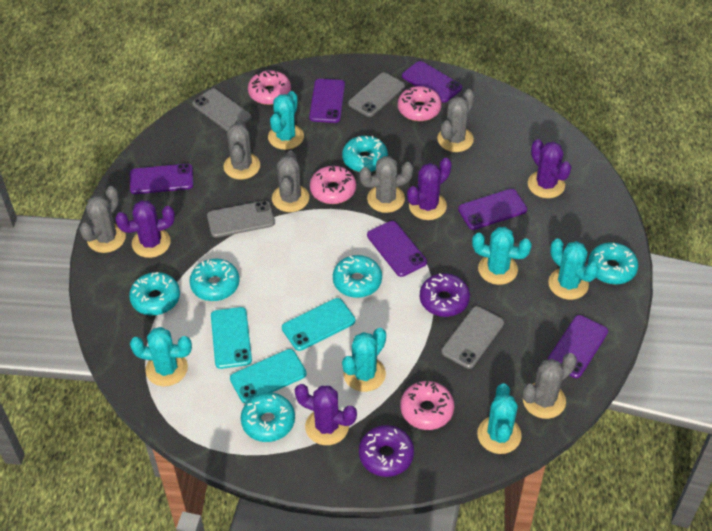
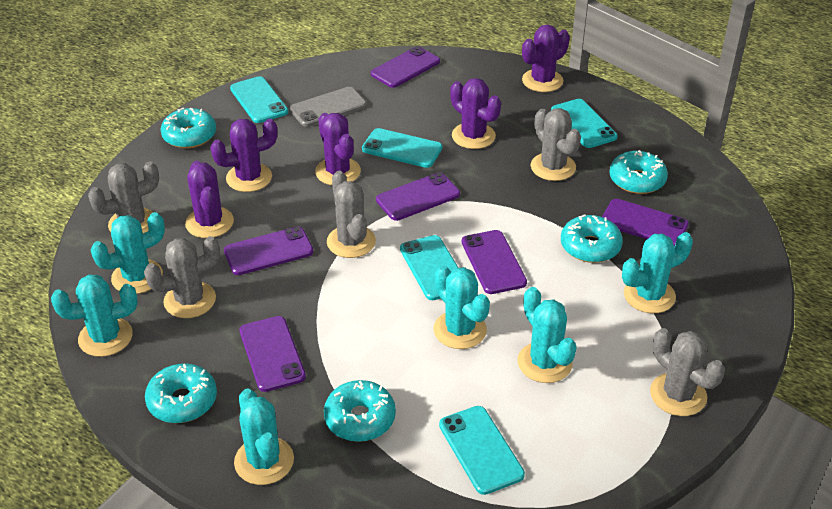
grey cactus: [79,186,126,253] [224,119,260,180] [272,151,309,212] [359,156,413,213] [437,89,474,152] [522,353,577,419] = 6 -> [88,161,159,233] [144,236,220,318] [327,171,376,258] [531,108,581,181] [650,328,725,416] = 5
grey phone: [192,89,251,131] [207,201,275,238] [348,72,405,117] [441,306,504,369] = 4 -> [290,87,367,127] = 1
pink donut: [248,70,291,105] [310,166,356,204] [398,86,442,121] [400,381,454,430] = 4 -> none = 0
purple cactus: [115,200,175,258] [295,384,357,445] [407,158,452,220] [528,139,571,198] = 4 -> [185,161,234,238] [210,119,278,192] [315,113,361,185] [450,78,501,149] [522,24,570,92] = 5
purple donut: [359,425,414,477] [420,273,470,317] = 2 -> none = 0
turquoise donut: [129,272,180,315] [189,259,240,301] [241,392,295,442] [333,255,382,298] [342,136,388,172] [588,242,638,285] = 6 -> [145,363,217,423] [161,108,216,148] [324,380,396,442] [561,214,623,263] [609,150,668,194] = 5
turquoise phone: [211,307,252,369] [230,349,307,403] [282,298,355,351] = 3 -> [230,76,288,123] [362,128,442,168] [400,235,458,300] [439,406,525,495] [551,99,618,148] = 5

